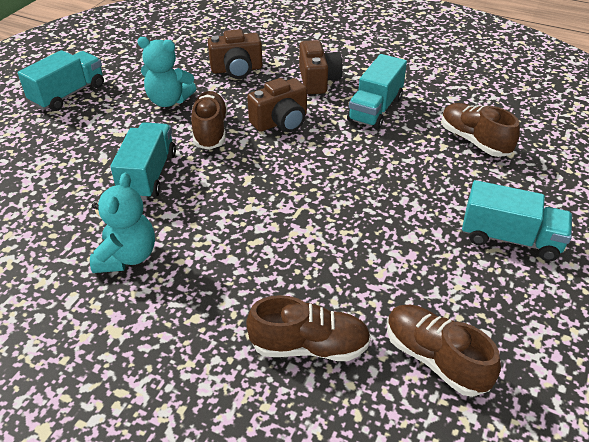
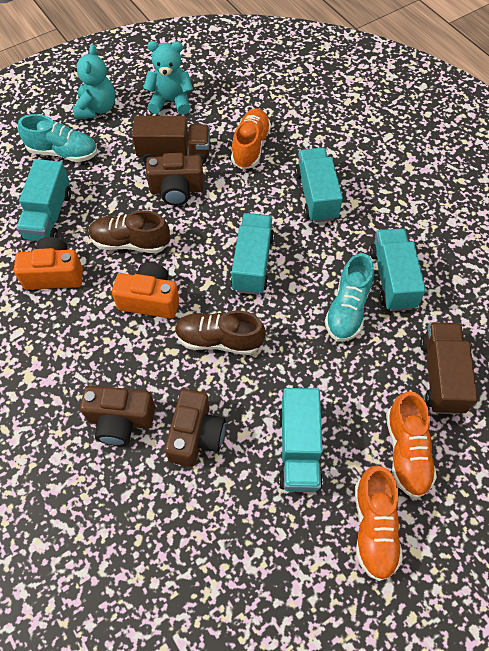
brown shoe: [191,91,228,150] [246,295,371,361] [387,305,501,397] [441,103,520,157] = 4 -> [88,210,170,253] [175,311,266,355] = 2
brown truck: none = 0 -> [132,116,210,164] [420,322,478,414] = 2
orange camera: none = 0 -> [14,237,83,290] [112,262,179,319] = 2
orange shoe: none = 0 -> [231,108,271,169] [355,465,403,581] [386,391,437,498] = 3
turquoise shoe: none = 0 -> [18,114,97,162] [325,253,374,342] = 2
turquoise truck: [18,50,104,111] [110,122,176,200] [347,54,407,129] [462,180,572,261] = 4 -> [16,159,71,241] [231,213,274,295] [278,388,323,492] [295,148,343,223] [370,228,426,311] = 5

